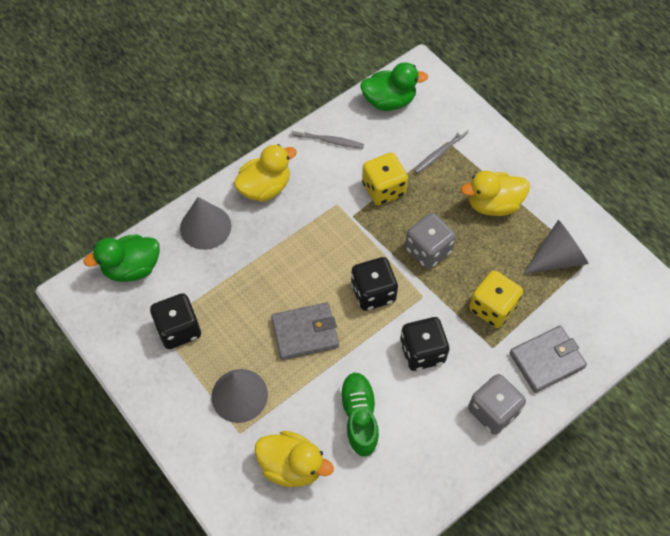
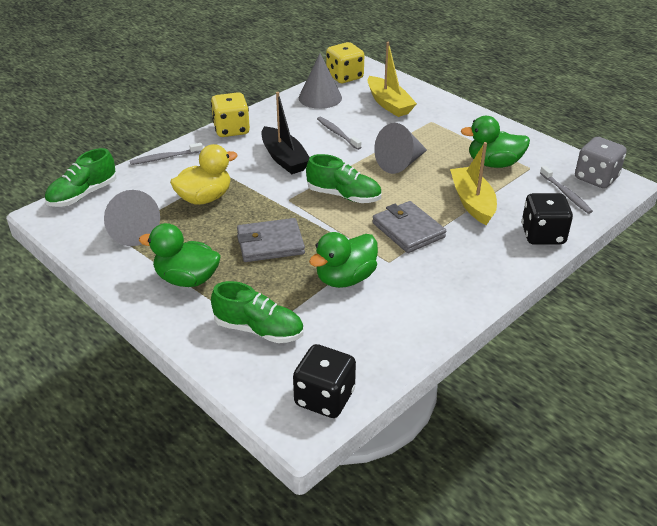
black boat: none = 0 -> [261,92,310,174] = 1
black dice: [150,293,201,349] [351,257,398,311] [400,317,449,371] = 3 -> [293,344,356,418] [521,193,573,245] = 2
green duck: [83,234,160,282] [360,62,428,111] = 2 -> [139,223,221,287] [309,232,378,288] [460,116,530,168] = 3
green shoe: [339,372,379,458] = 1 -> [45,148,117,207] [211,281,304,343] [306,154,381,203] = 3
grey dice: [405,213,456,269] [468,374,526,435] = 2 -> [575,137,627,188] = 1
grey toothbrush: [292,127,364,149] [414,126,469,174] = 2 -> [130,143,203,165] [317,117,361,150] [540,166,593,214] = 3
yellow boat: none = 0 -> [368,42,417,117] [450,142,497,225] = 2
yellow duck: [234,144,297,202] [255,431,334,487] [461,170,530,216] = 3 -> [170,144,238,205] = 1

